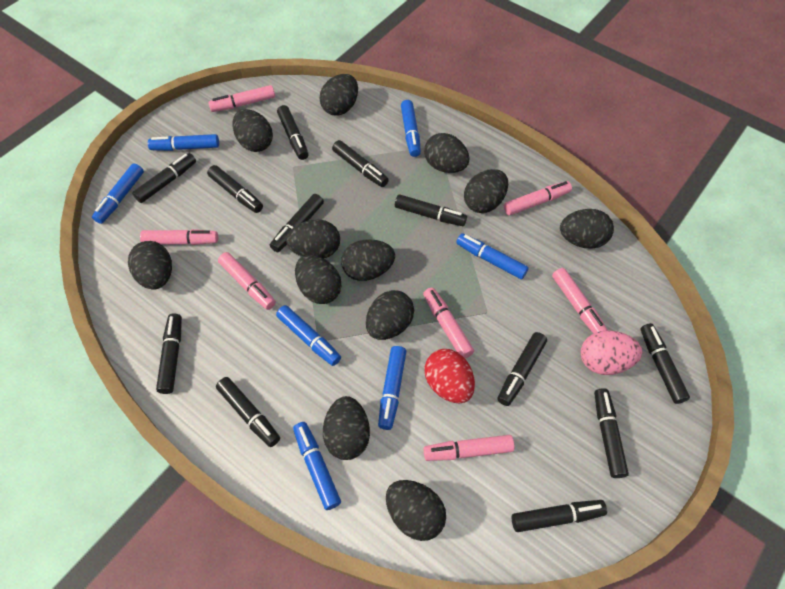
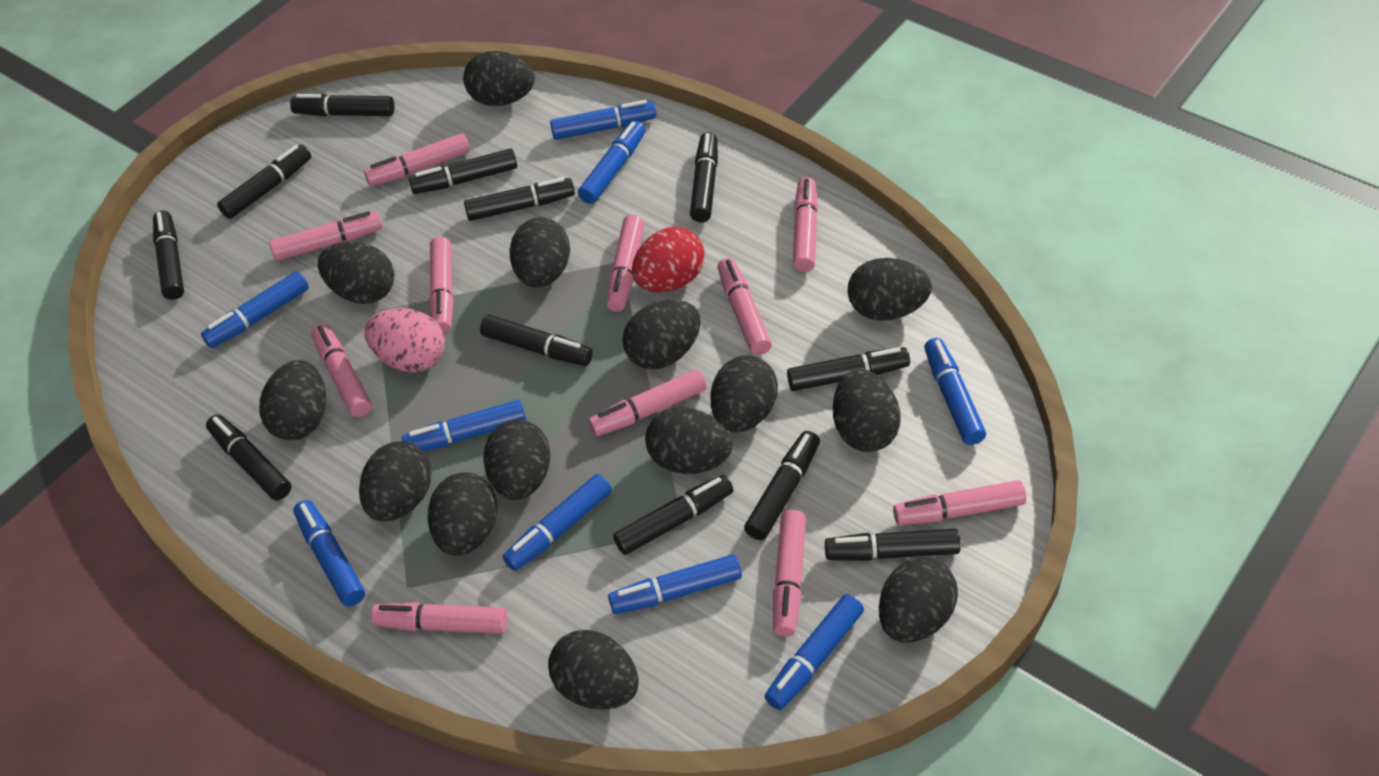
black egg: [128,241,172,290] [232,109,273,152] [286,219,340,258] [295,255,342,304] [319,74,358,116] [323,396,370,460] [341,239,395,281] [366,290,414,340] [386,480,446,541] [424,133,470,173] [464,169,508,213] [560,209,614,249] = 12 -> [259,360,326,440] [318,241,394,304] [359,441,432,522] [428,472,497,556] [463,51,535,106] [483,419,551,500] [510,217,570,287] [548,630,639,709] [623,300,701,370] [645,407,732,474] [710,355,778,432] [833,369,900,452] [848,258,932,321] [879,557,958,643] = 14
blue marker: [92,163,144,224] [148,134,219,151] [276,305,341,366] [293,422,341,510] [378,346,407,430] [401,100,421,157] [456,233,529,279] = 7 -> [201,271,309,348] [293,500,365,607] [402,400,526,451] [503,474,612,571] [550,100,656,140] [578,121,646,204] [608,554,742,614] [764,594,864,710] [924,338,986,445] = 9
pink marker: [140,229,218,245] [208,85,275,112] [218,252,276,310] [423,287,474,358] [424,435,514,461] [504,181,572,216] [552,268,608,334] = 7 -> [270,211,383,261] [312,323,372,417] [364,133,470,186] [371,602,507,634] [429,237,454,334] [589,369,707,436] [606,215,644,312] [717,258,772,355] [773,510,806,637] [793,177,818,272] [893,480,1026,525] = 11

